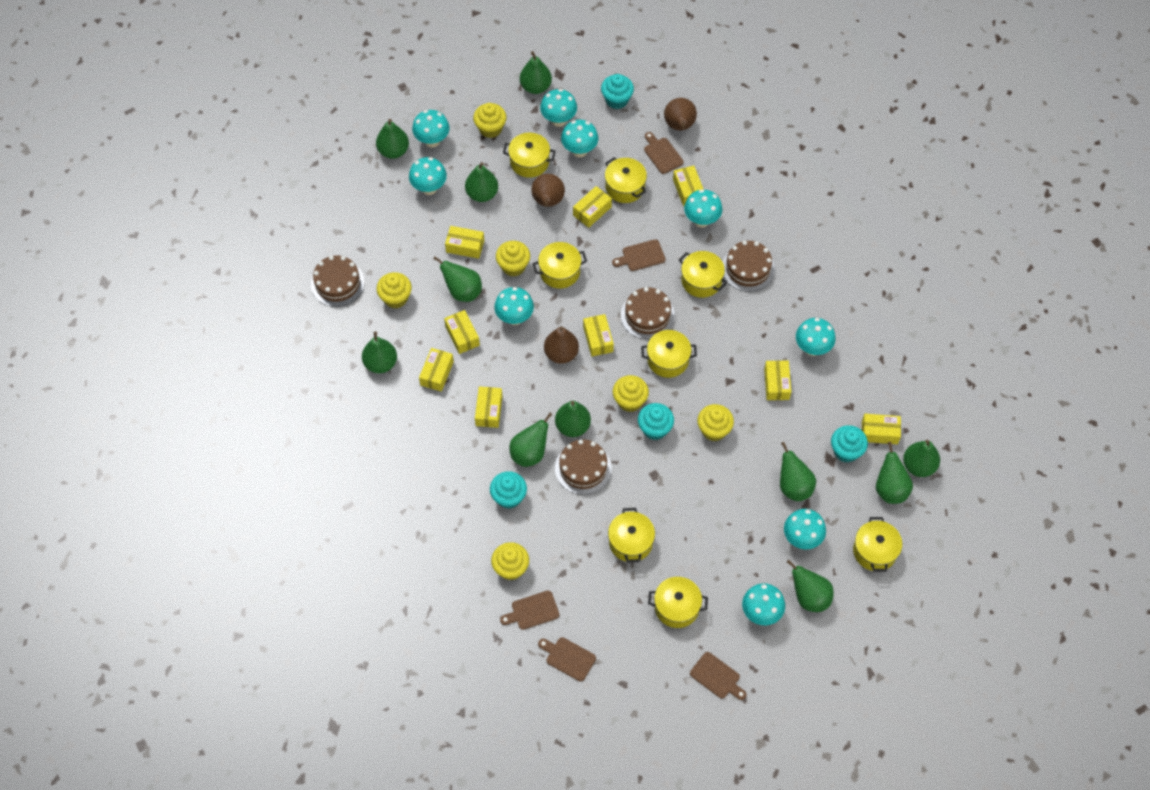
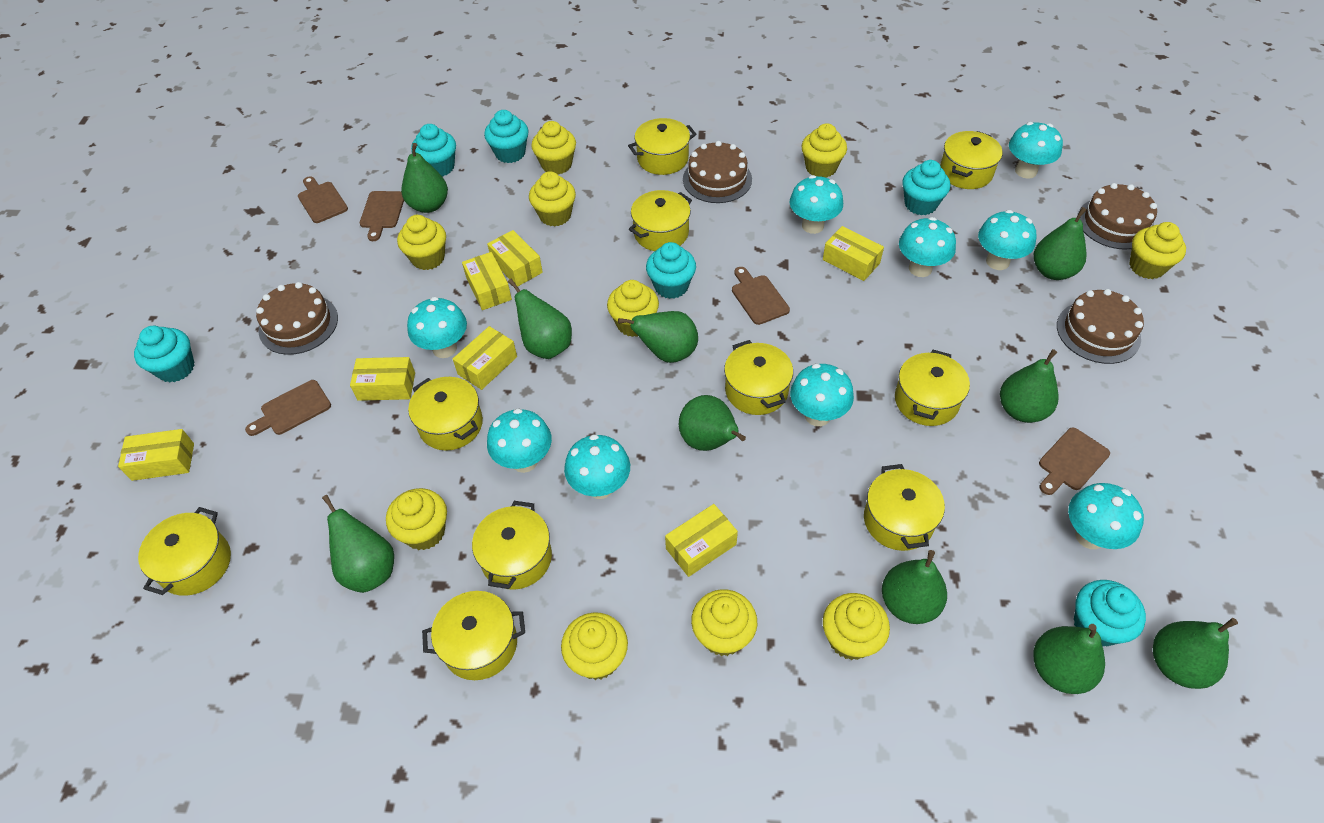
brown pear: [531,174,565,207] [544,326,579,364] [664,98,697,130] = 3 -> none = 0
green pear: [362,332,397,373] [376,119,409,159] [433,257,482,302] [465,162,498,202] [510,413,553,467] [520,51,552,94] [555,401,591,437] [780,442,816,501] [787,560,834,612] [876,442,913,504] [903,440,940,477] = 11 -> [322,495,394,593] [401,143,448,213] [508,279,572,359] [618,311,698,363] [679,395,746,451] [882,550,947,624] [1000,349,1059,423] [1033,624,1105,694] [1034,207,1087,280] [1153,618,1238,689] = 10
turquoise cupcake: [490,471,527,509] [601,74,634,109] [638,403,674,440] [831,425,868,462] = 4 -> [134,326,195,383] [411,124,456,177] [484,110,529,163] [646,242,696,299] [902,160,950,215] [1074,580,1146,647] = 6
yellow box: [419,348,454,392] [444,310,480,354] [445,226,484,259] [475,386,502,428] [573,186,612,228] [583,314,614,357] [673,166,704,206] [764,360,791,400] [862,414,901,444] = 9 -> [118,429,194,481] [350,357,415,401] [453,326,517,390] [462,252,512,310] [487,230,543,287] [665,504,738,577] [823,226,884,281] = 7
yellow cupcake: [376,272,412,308] [473,103,506,138] [491,542,529,580] [496,241,530,277] [613,375,649,412] [697,404,734,441] = 6 -> [386,488,447,550] [397,215,446,270] [529,171,576,227] [531,121,576,175] [561,612,628,680] [607,280,659,337] [691,589,757,656] [802,123,847,178] [823,593,890,660] [1129,222,1186,279] = 10
yellow pot: [503,133,556,178] [532,242,587,289] [605,157,647,203] [608,508,655,563] [641,330,697,378] [648,577,708,628] [679,251,727,298] [853,517,902,572] = 8 -> [138,507,231,595] [408,377,483,451] [422,591,525,680] [472,501,552,590] [628,118,696,175] [629,190,692,251] [724,340,793,415] [864,464,945,551] [895,350,970,426] [940,131,1003,189] = 10

